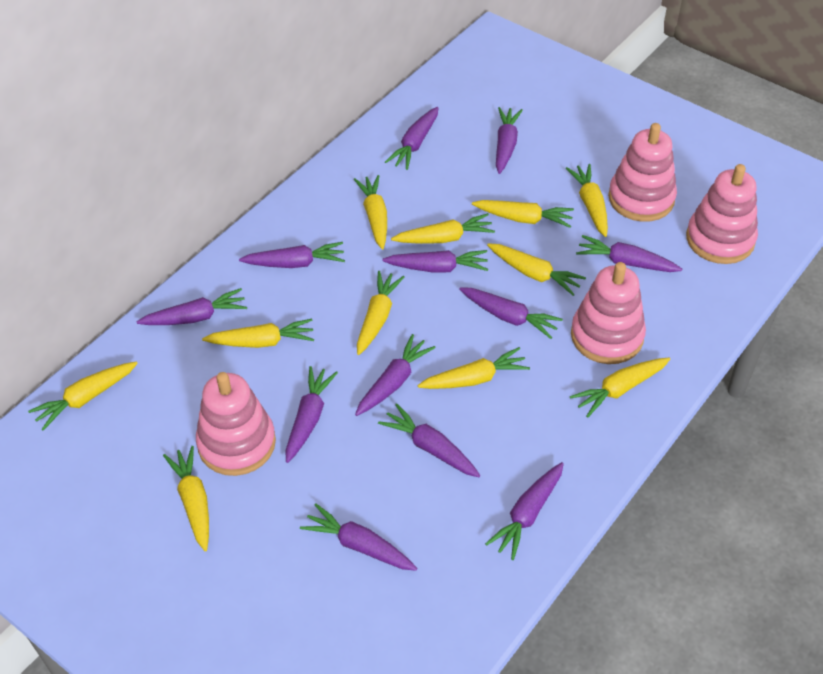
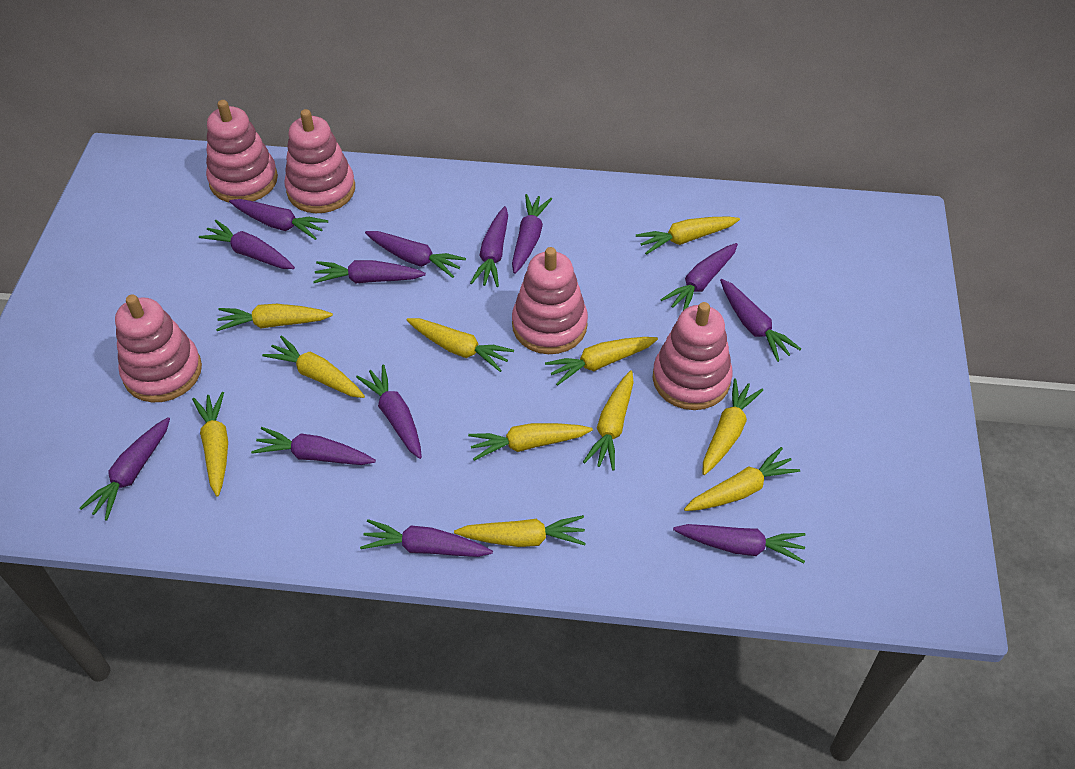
pink stacking toy: [196,372,276,476] [571,262,646,364] [608,123,677,222] [686,164,758,264] = 4 -> [115,295,202,403] [206,100,278,203] [284,109,355,213] [512,247,588,354] [653,302,733,410] = 5
purple carrot: [136,288,247,325] [239,242,345,268] [285,366,338,463] [300,504,417,571] [355,334,436,416] [378,403,480,477] [382,250,488,273] [385,107,439,170] [459,287,563,339] [485,462,564,560] [496,107,523,174] [576,235,682,272] = 12 -> [80,417,170,520] [199,220,295,269] [229,199,328,240] [251,427,376,465] [313,260,426,283] [356,364,422,459] [360,519,493,557] [365,231,466,278] [470,206,508,287] [512,194,552,274] [660,243,738,311] [673,524,806,563] [720,279,801,362] = 13

